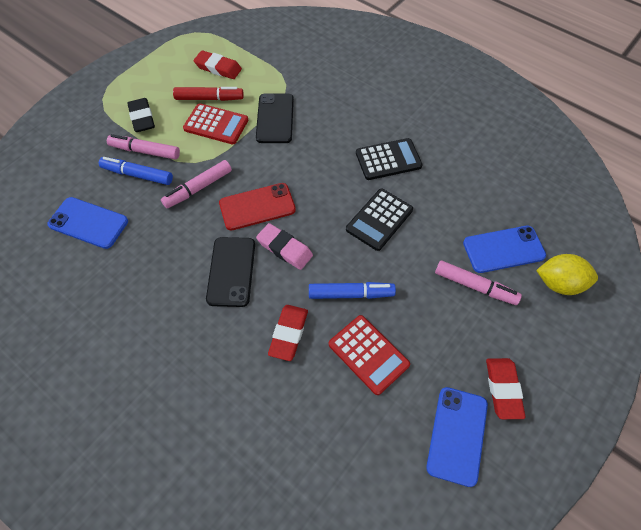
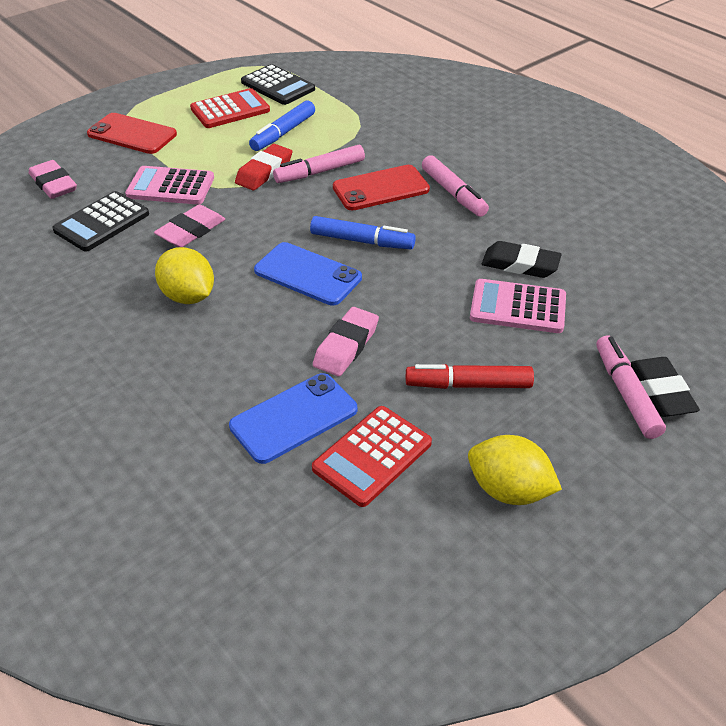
black eraser: [127,98,155,132] = 1 -> [482,241,562,278] [631,357,700,417] = 2
black phone: [206,237,255,307] [256,93,294,143] = 2 -> none = 0
blue phone: [48,197,128,249] [426,387,488,487] [463,226,546,273] = 3 -> [229,373,357,464] [254,242,362,305] = 2
pink calculator: none = 0 -> [125,166,214,205] [470,279,566,333] = 2
pink eraser: [256,223,313,270] = 1 -> [29,160,77,199] [154,204,225,247] [313,307,379,376] = 3
red eraser: [193,50,242,79] [268,305,308,361] [486,358,526,419] = 3 -> [235,144,292,190] = 1
red phone: [219,183,296,230] = 1 -> [87,113,177,154] [333,165,430,211] = 2
yellow lemon: [536,254,598,295] = 1 -> [155,247,214,304] [468,435,562,505] = 2

